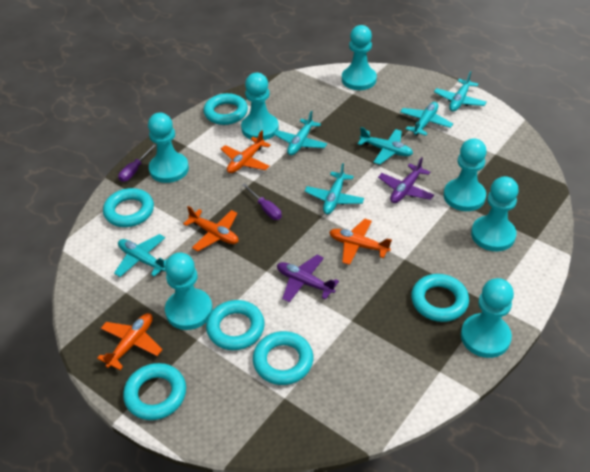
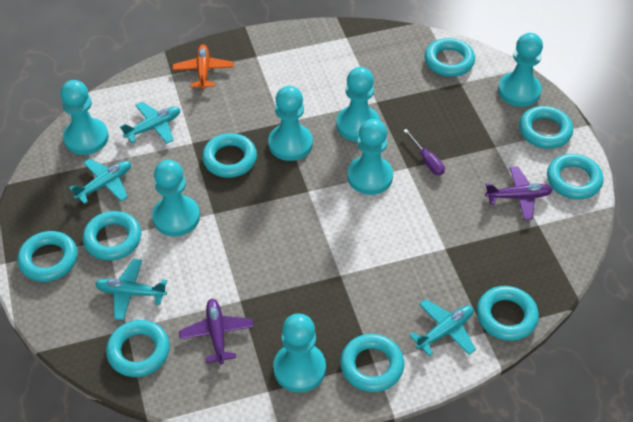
orange plane: [97,313,163,370] [183,206,239,251] [221,130,271,173] [329,219,392,265] = 4 -> [173,44,233,90] = 1
purple screwdriver: [118,144,156,182] [242,183,282,220] = 2 -> [403,129,445,175] = 1
turquoise plane: [114,234,167,277] [274,111,327,155] [305,163,364,214] [358,127,413,165] [400,102,453,136] [434,71,486,112] = 6 -> [69,158,131,204] [95,259,167,320] [120,102,180,144] [409,299,476,356] = 4
turquoise ring: [103,188,154,227] [123,363,186,420] [204,93,248,125] [206,300,265,350] [253,331,313,385] [411,274,469,322] = 6 -> [17,231,78,282] [83,211,141,261] [106,320,170,377] [202,133,257,178] [340,334,404,392] [425,38,475,77] [477,286,539,341] [519,106,573,149] [547,154,603,199] = 9

